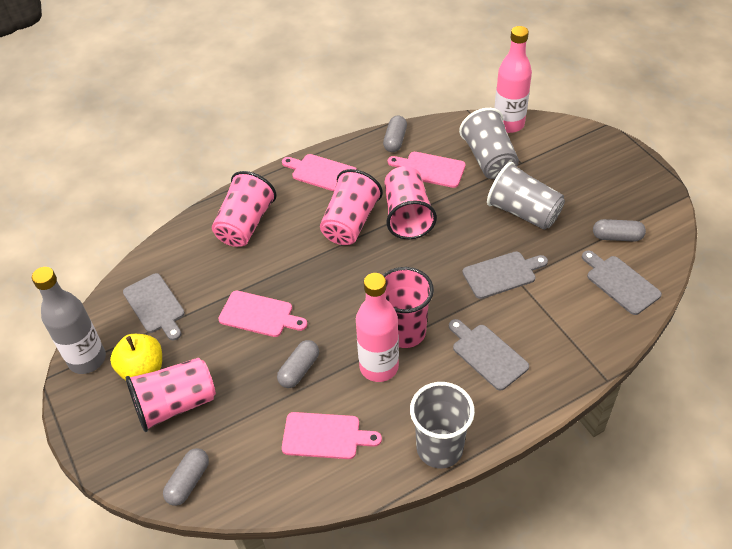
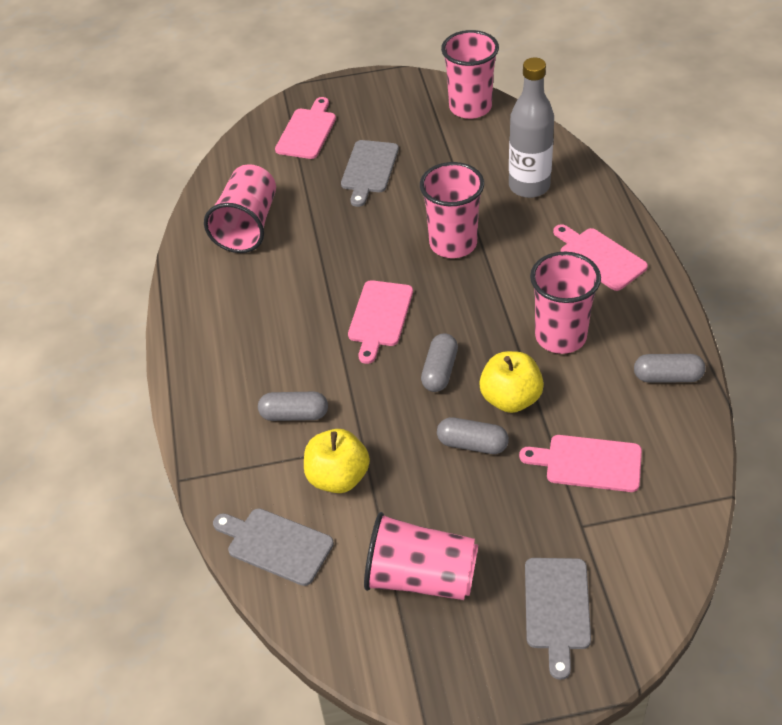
grey cup: [410,382,475,468] [459,108,519,179] [487,162,565,230] = 3 -> none = 0
grey cutting board: [123,273,185,340] [449,319,529,391] [462,251,548,299] [582,250,662,315] = 4 -> [213,508,334,586] [341,140,399,207] [525,558,591,680] = 3
pink bottle: [356,273,399,382] [494,26,532,133] = 2 -> none = 0
yellow apple: [110,334,162,380] = 1 -> [304,429,370,493] [479,351,544,413] = 2

